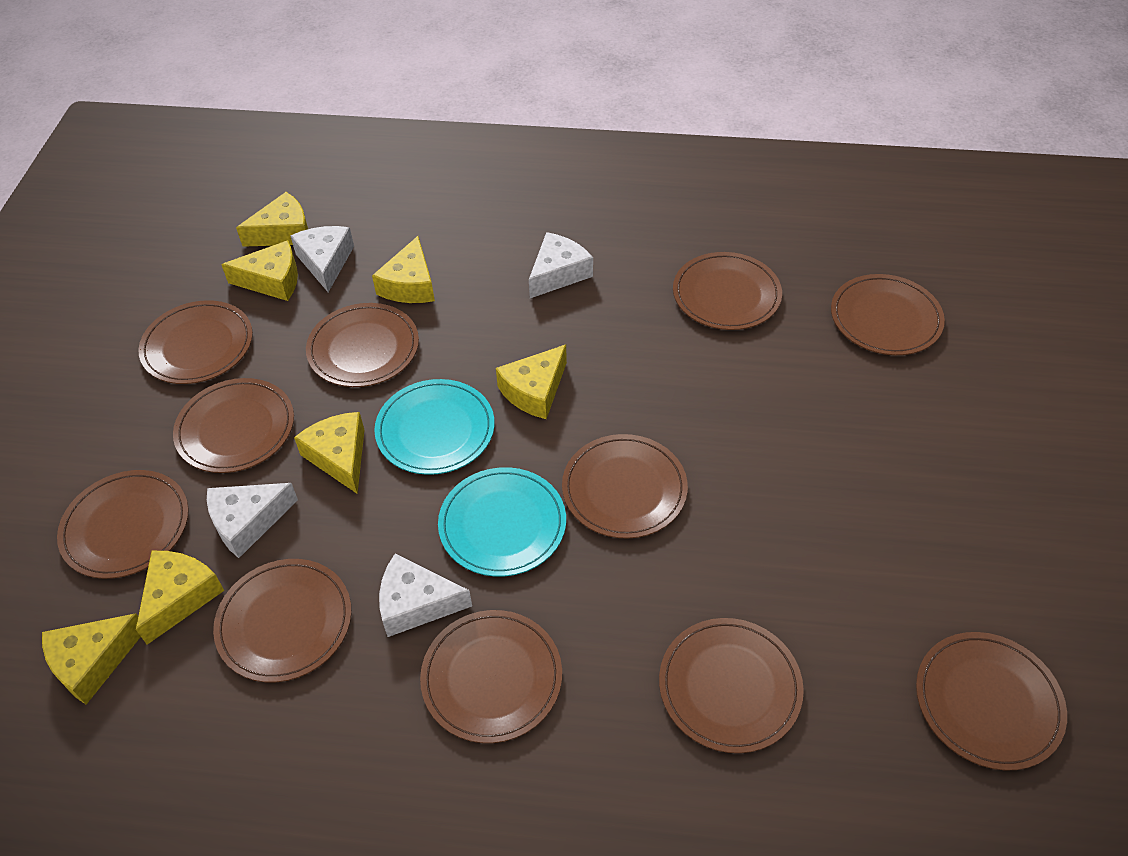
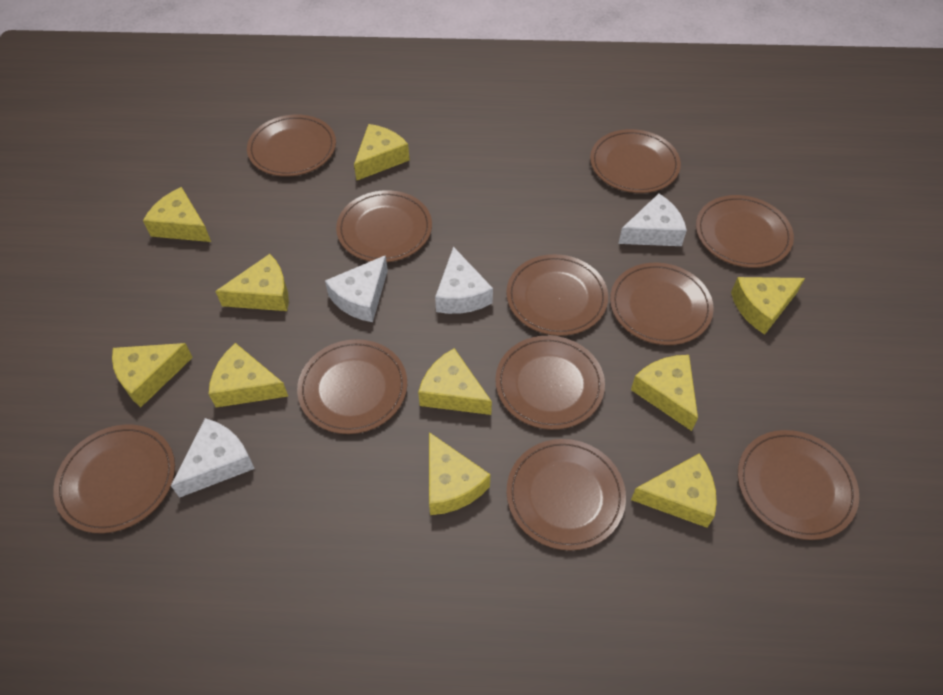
turquoise plate: [374,379,494,475] [438,467,566,577] = 2 -> none = 0
yellow cheese: [42,613,141,705] [136,551,224,645] [221,240,298,301] [236,192,308,247] [294,412,364,494] [372,236,435,303] [496,344,567,419] = 7 -> [112,343,193,407] [143,187,211,242] [209,343,288,407] [215,254,289,311] [354,124,410,180] [418,348,492,415] [429,432,491,515] [631,355,698,431] [631,453,717,528] [731,277,805,335] = 10

